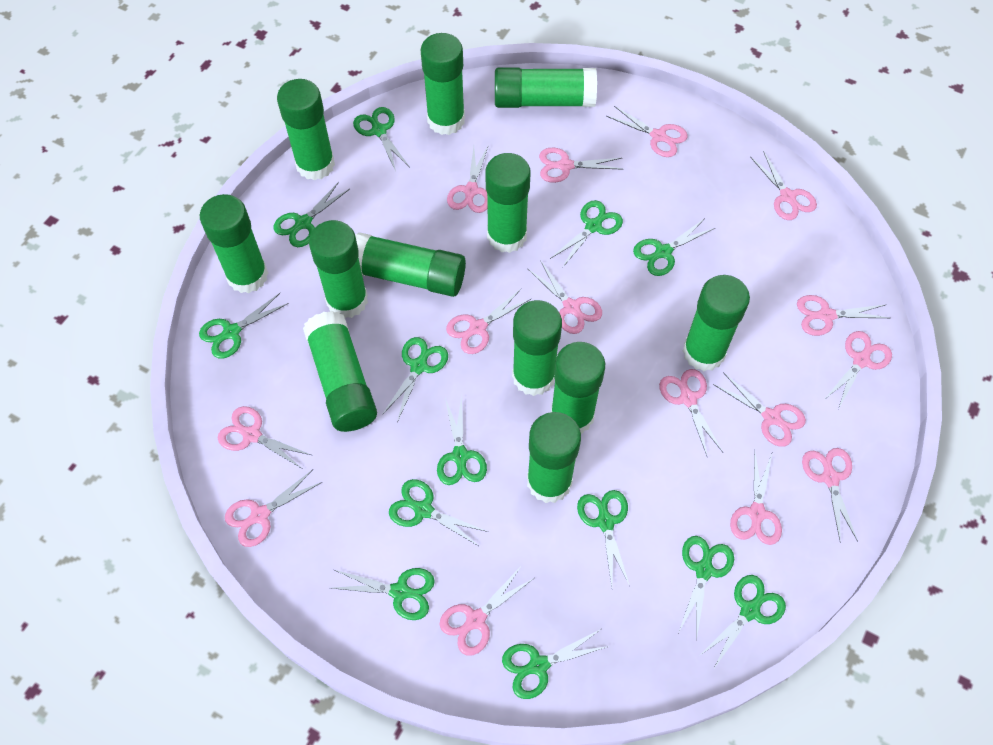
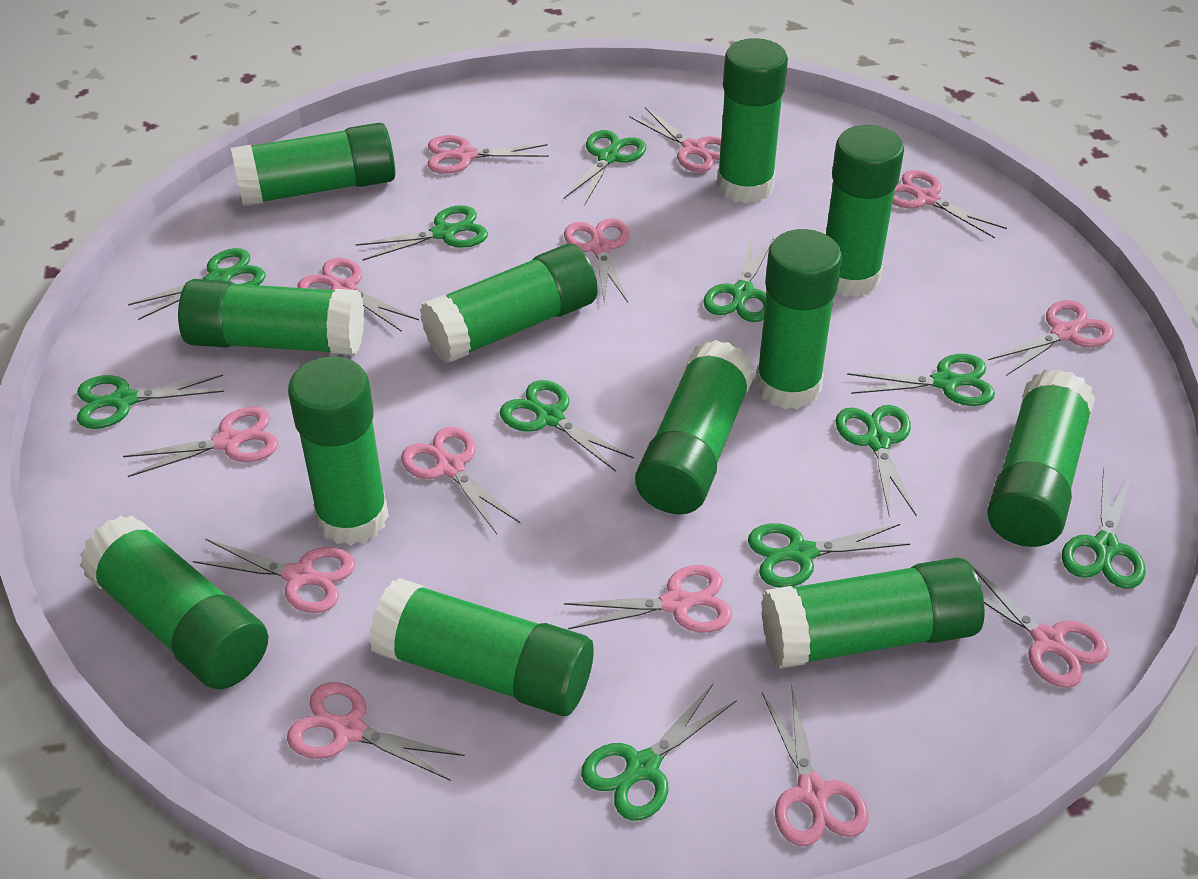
green scissors: [199,293,289,359] [273,182,350,247] [332,568,435,620] [353,107,409,171] [382,337,448,422] [389,479,488,547] [437,396,487,485] [502,629,609,699] [550,200,623,268] [577,490,630,586] [633,218,715,276] [679,536,734,640] [699,575,786,670] = 13 -> [77,375,224,429] [128,248,266,320] [355,205,488,261] [500,380,634,472] [564,130,646,206] [581,684,737,821] [703,237,774,322] [748,523,910,587] [835,405,917,516] [847,354,995,406] [1062,467,1146,589] = 11
pink scissors: [218,406,311,469] [225,470,322,547] [440,565,534,656] [446,288,532,354] [447,145,489,213] [528,260,602,334] [539,148,624,183] [606,106,688,157] [659,369,723,456] [713,372,806,447] [730,449,782,545] [750,151,817,220] [797,295,889,336] [802,448,858,543] [824,331,892,410] = 15 -> [123,407,278,477] [193,539,355,613] [287,682,465,781] [298,258,419,332] [401,427,521,534] [428,135,549,174] [564,218,629,304] [564,565,732,633] [630,107,721,172] [762,687,869,846] [892,170,1007,238] [971,565,1109,688] [988,300,1114,376] = 13

